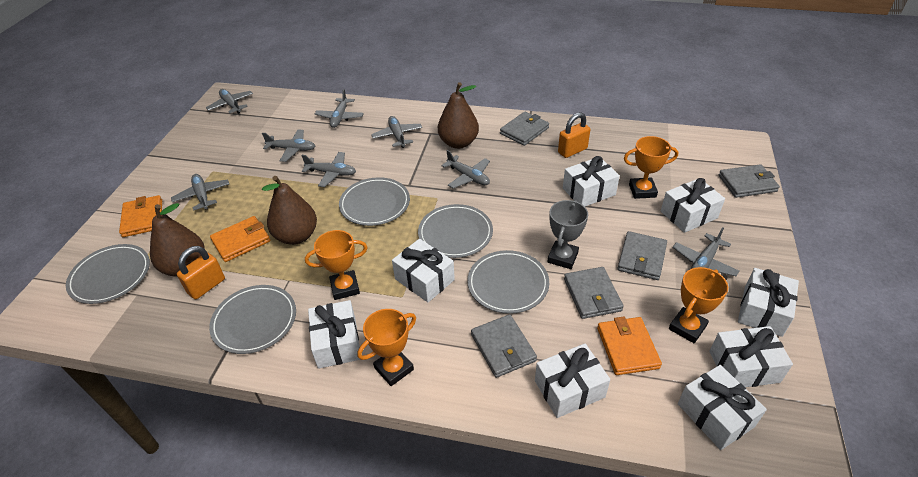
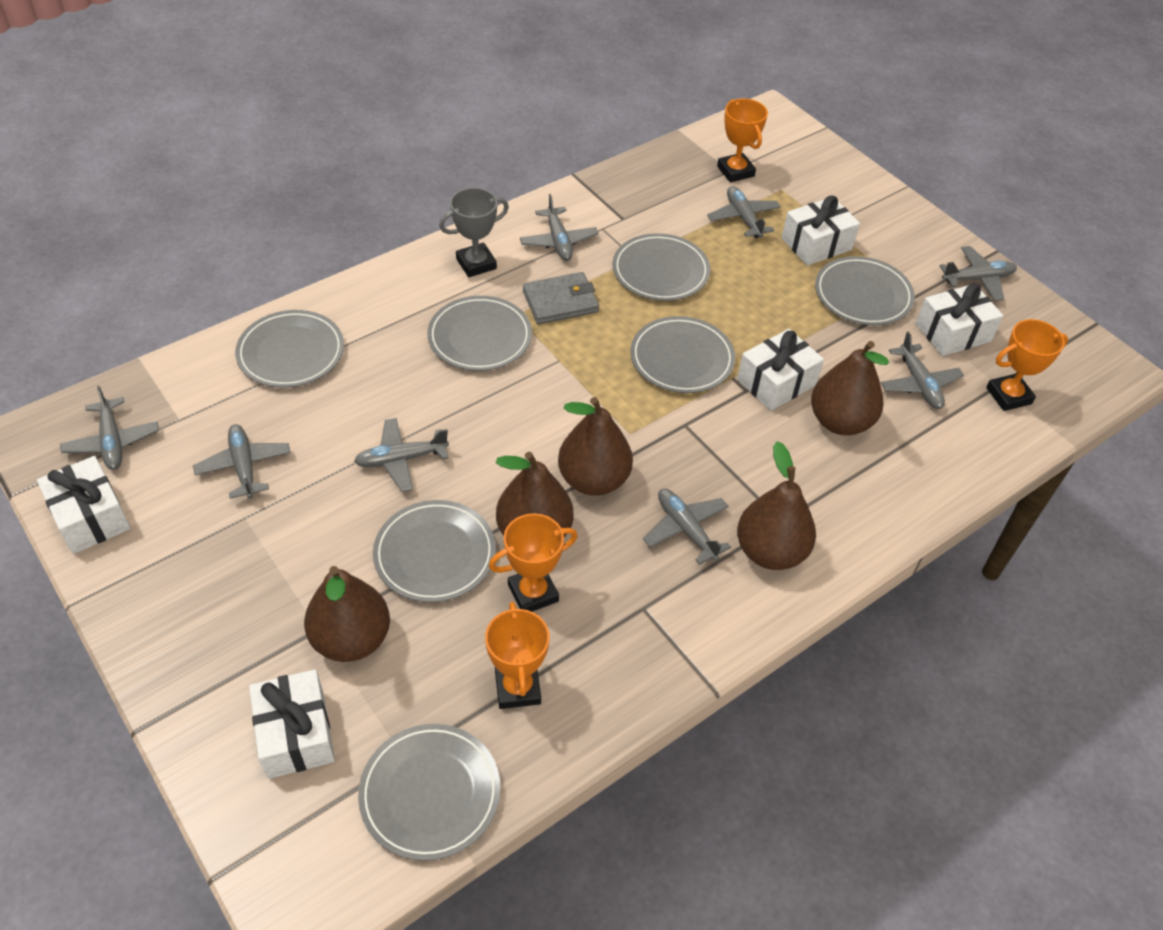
brown pear: [150,203,205,277] [262,176,317,245] [438,82,479,149] = 3 -> [304,566,390,662] [496,452,573,537] [558,397,633,496] [737,441,816,570] [811,341,889,435] = 5
grey plate: [66,244,150,304] [209,285,296,354] [339,177,410,226] [418,204,493,258] [467,250,549,314] = 5 -> [235,310,344,388] [358,724,500,861] [373,500,496,602] [427,296,532,371] [613,233,711,301] [630,316,735,393] [815,256,915,325] = 7
grey wallet: [471,314,537,378] [500,112,549,146] [564,267,624,319] [617,231,667,280] [719,164,780,198] = 5 -> [523,272,599,325] = 1
orange padlock: [177,246,225,299] [558,112,590,158] = 2 -> none = 0
orange wallet: [119,195,162,237] [210,216,270,262] [597,317,662,375] = 3 -> none = 0
white gift: [308,300,361,369] [392,239,455,302] [535,343,610,418] [563,156,620,206] [661,178,725,233] [678,365,767,450] [709,326,793,387] [738,268,799,337] = 8 -> [37,456,131,554] [249,669,335,779] [737,329,824,411] [782,196,860,266] [916,284,1003,356] = 5

